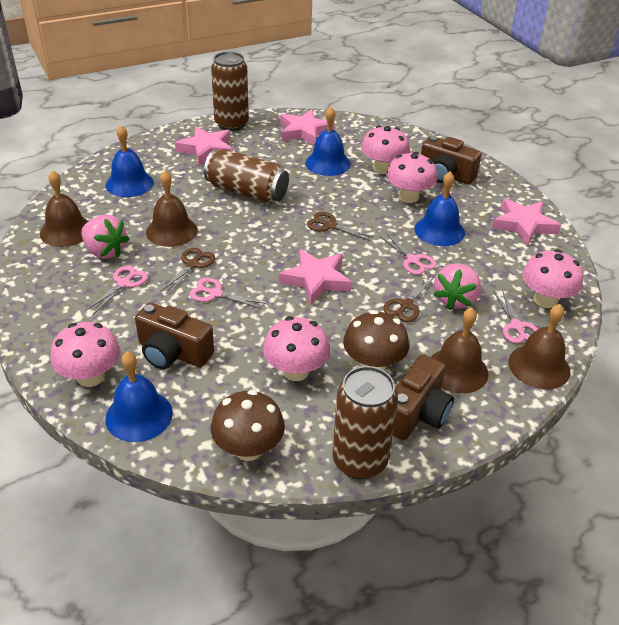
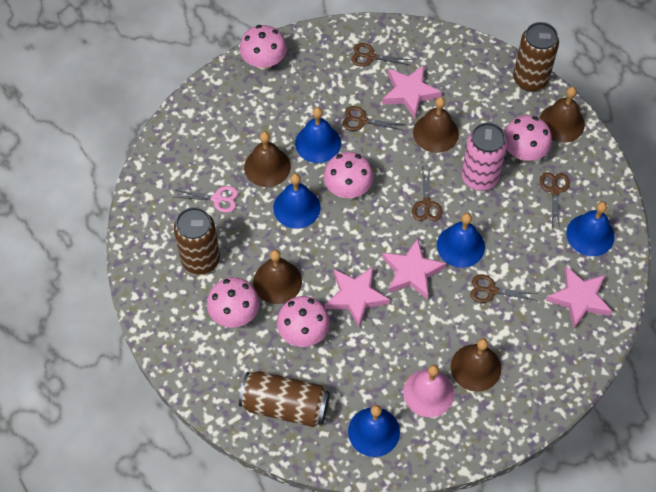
blue bell: [105,351,173,442] [106,125,154,197] [305,107,351,176] [415,172,465,246] = 4 -> [273,173,320,229] [295,107,341,163] [348,405,400,457] [437,213,485,268] [566,201,615,256] = 5
brown bell: [40,170,88,247] [146,171,198,247] [431,307,488,394] [508,304,570,389] = 4 -> [244,132,291,187] [253,250,302,304] [413,97,459,153] [451,338,501,392] [540,87,585,143] = 5
brown camera: [135,302,214,369] [393,354,454,440] [421,136,482,184] = 3 -> none = 0
brown mushroom: [211,390,285,461] [343,310,409,371] = 2 -> none = 0
brown scissors: [161,248,215,294] [307,212,374,241] [383,275,434,322] = 3 -> [342,106,405,131] [351,43,412,67] [412,167,442,221] [470,275,538,303] [540,172,570,228] = 5
pink bell: none = 0 -> [403,365,454,417] = 1
pink can: none = 0 -> [461,123,507,191] = 1
pink scissors: [85,265,148,315] [189,278,266,309] [379,233,436,275] [493,290,538,344] = 4 -> [175,186,238,213] = 1
pink strawberry: [81,215,129,259] [433,263,481,310] = 2 -> none = 0

